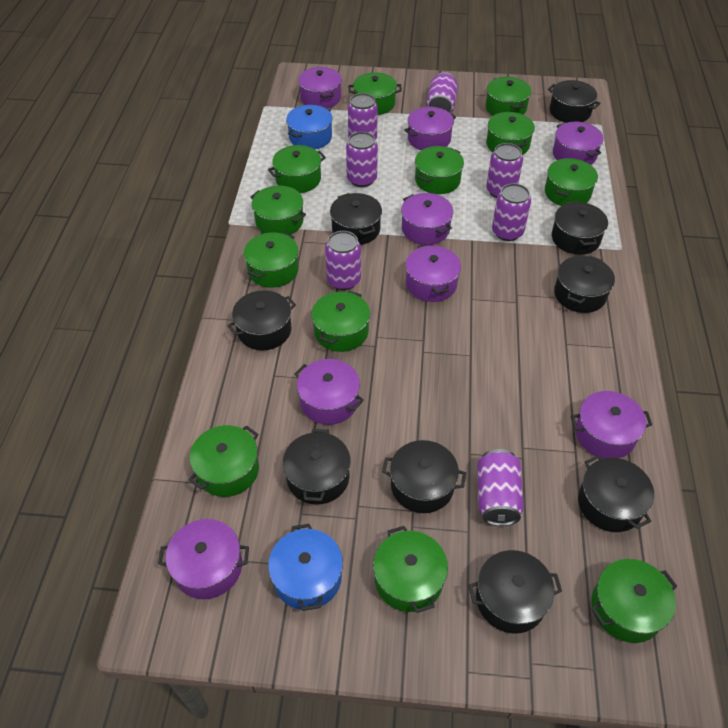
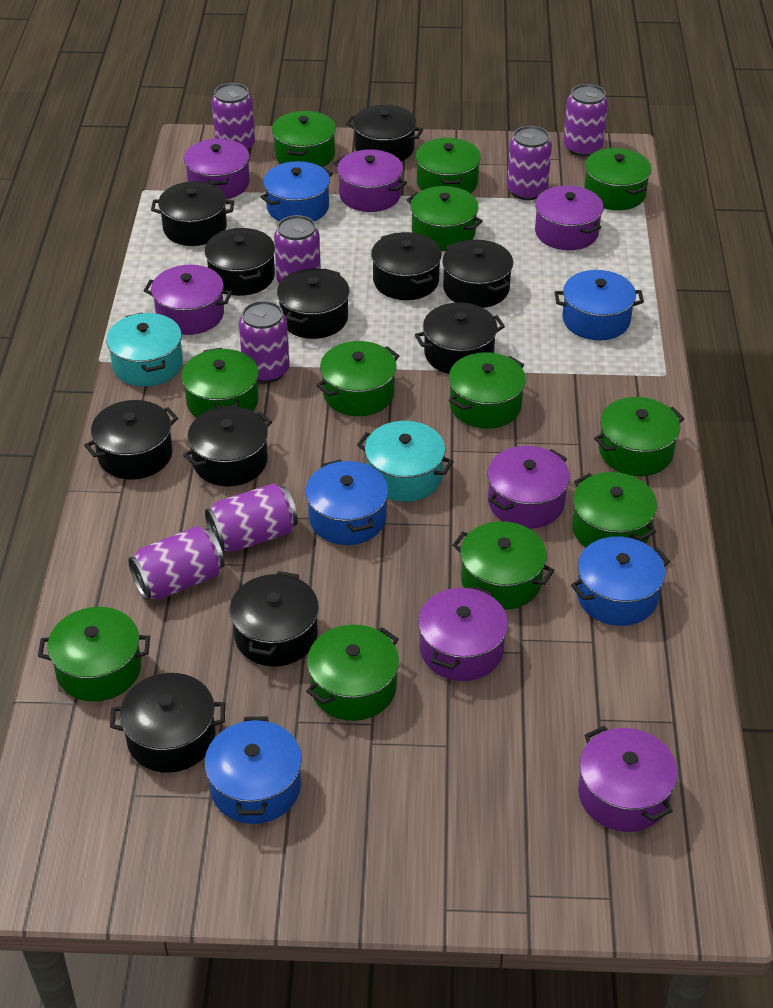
black pot: [228,290,296,350] [283,429,351,505] [330,193,382,245] [382,440,466,513] [468,550,562,634] [548,80,601,123] [552,201,608,255] [554,255,615,313] [578,455,654,532] = 9 -> [84,400,178,480] [110,673,225,773] [151,181,234,246] [183,406,272,486] [205,228,275,296] [230,571,319,667] [277,268,350,339] [346,105,423,161] [371,232,442,300] [415,302,505,374] [442,240,513,308] = 11
blue pot: [268,524,343,611] [286,105,333,149] = 2 -> [204,717,302,824] [261,161,333,221] [306,459,389,545] [555,270,644,340] [571,536,670,626] = 5
purple pot: [158,519,249,599] [295,359,364,425] [298,67,342,108] [401,193,453,245] [405,107,456,150] [405,245,461,302] [553,122,603,165] [571,391,652,459] = 8 -> [144,265,232,335] [184,138,250,199] [334,149,407,212] [418,586,508,681] [488,446,570,529] [535,185,603,250] [578,726,678,832] = 7
turquoise pot: none = 0 -> [106,312,183,387] [357,421,454,502] = 2

